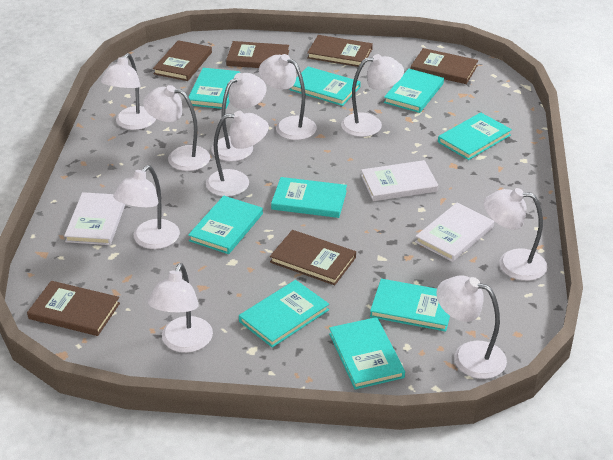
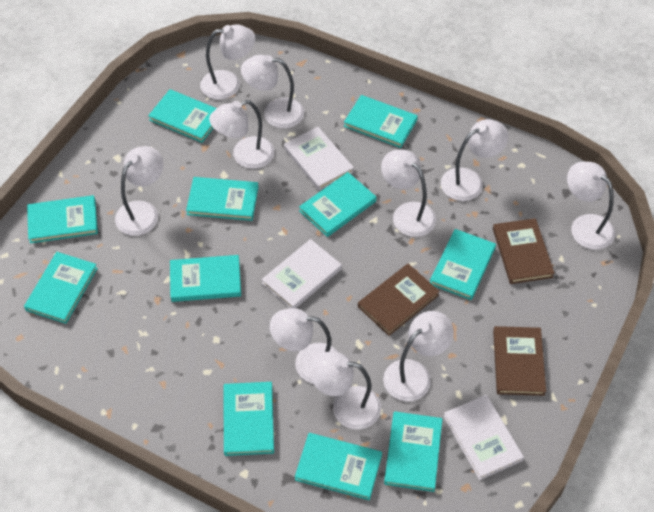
brown book: [27,281,120,336] [153,40,212,81] [226,41,289,68] [270,230,356,285] [307,35,373,68] [411,48,478,84] = 6 -> [358,264,440,336] [493,218,555,284] [493,326,546,396] = 3
turquoise book: [188,196,263,254] [189,68,240,109] [239,280,329,348] [271,177,347,218] [290,67,361,106] [329,317,405,389] [370,279,450,332] [384,69,444,113] [438,112,512,160] = 9 -> [24,252,98,324] [27,195,98,243] [148,89,217,143] [170,255,241,302] [186,177,259,221] [224,382,274,456] [295,433,382,500] [299,172,377,237] [344,95,418,148] [384,411,442,492] [430,229,496,300] = 11

